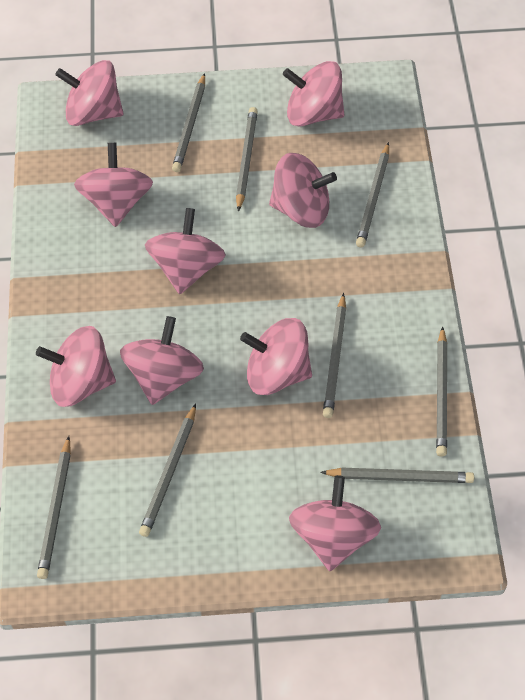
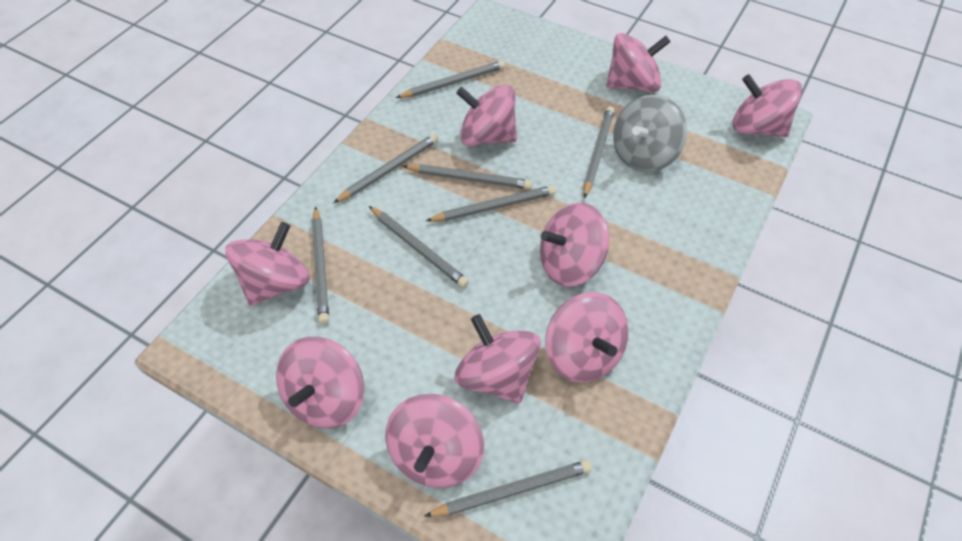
grey spinning top: none = 0 -> [613,95,687,172] = 1

